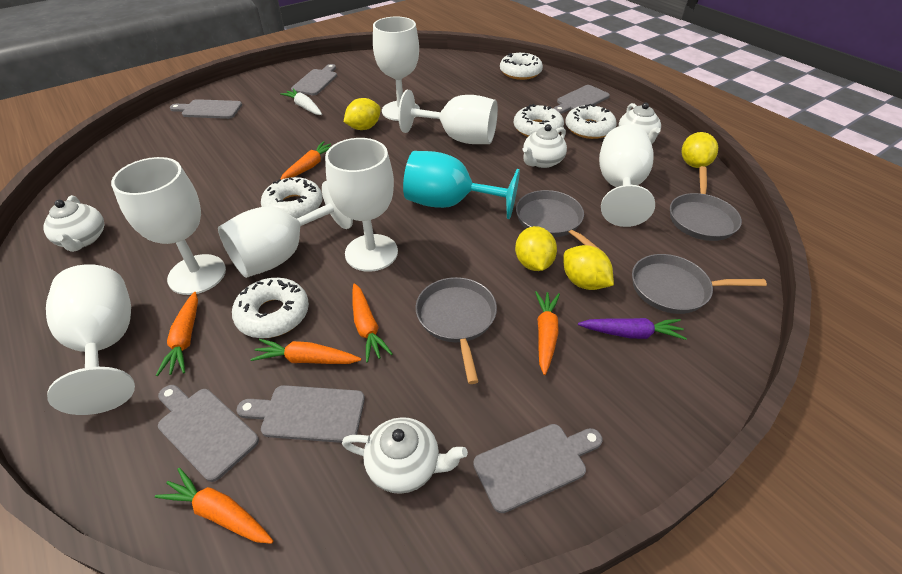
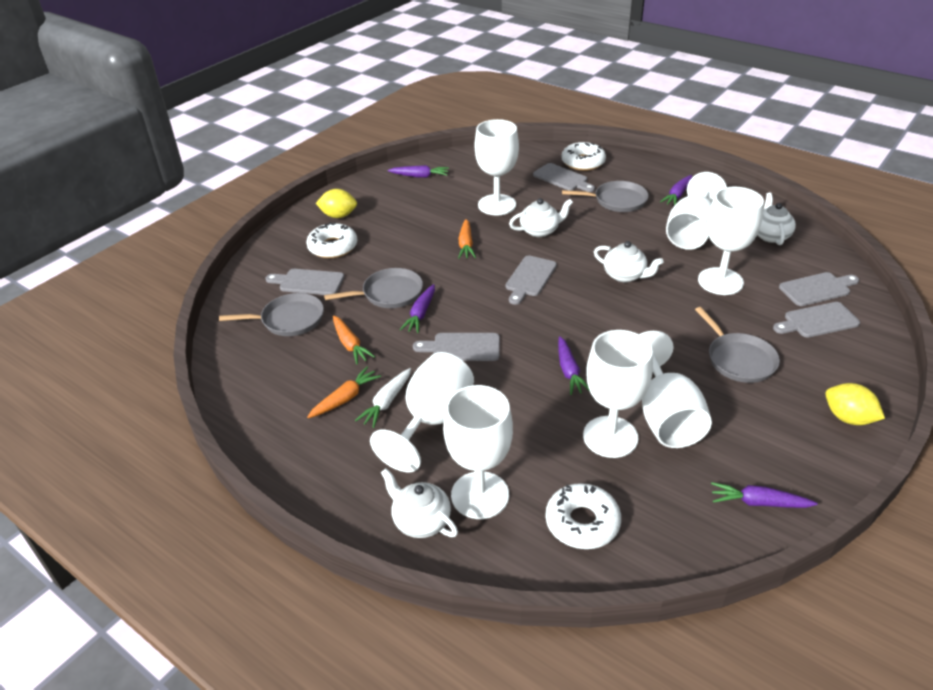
orange carrot: [155,468,273,544] [156,292,198,376] [250,339,361,364] [281,141,331,180] [352,283,393,363] [535,291,560,375] = 6 -> [307,367,381,418] [333,316,375,365] [458,219,476,259] = 3
purple carrot: [578,318,687,340] = 1 -> [388,165,449,178] [400,284,435,333] [558,336,590,395] [660,175,692,206] [711,482,818,508] = 5
turquoise goblet: [403,151,520,219] = 1 -> none = 0
white donut: [232,278,309,338] [261,177,323,219] [500,53,543,80] [514,104,564,137] [565,104,617,139] = 5 -> [306,222,357,258] [546,483,621,549] [561,142,606,171] = 3
yellow lemon: [344,98,381,130] [515,226,557,271] [563,245,614,290] [682,132,718,168] = 4 -> [316,189,357,218] [825,383,885,425] = 2

